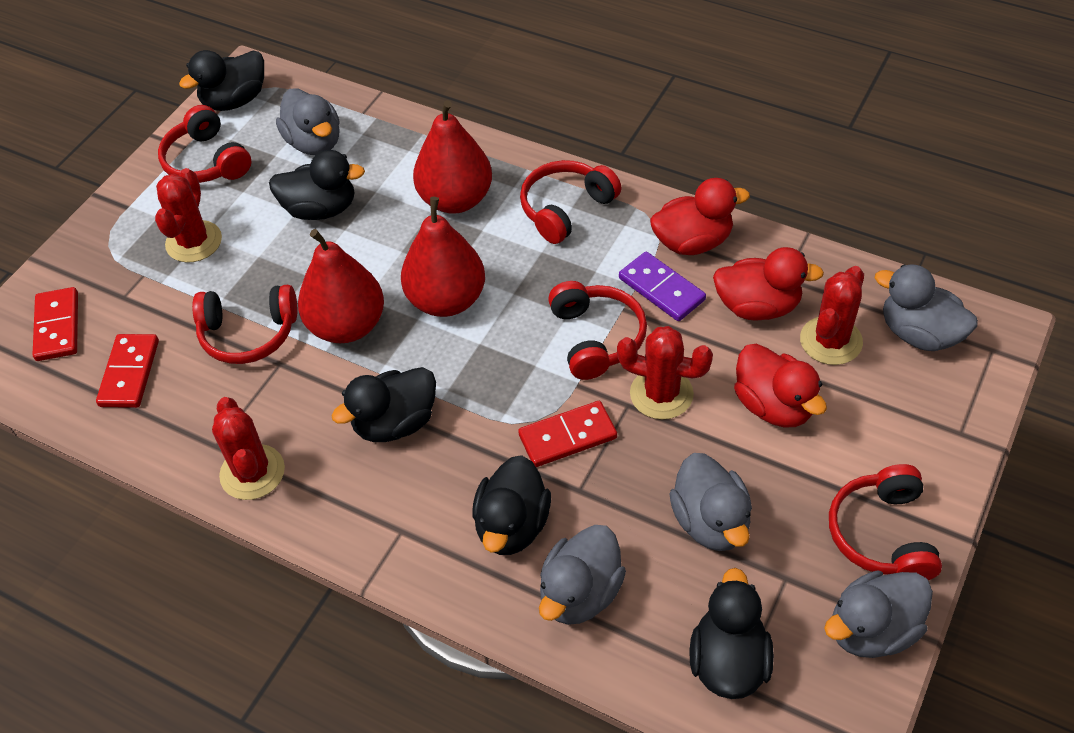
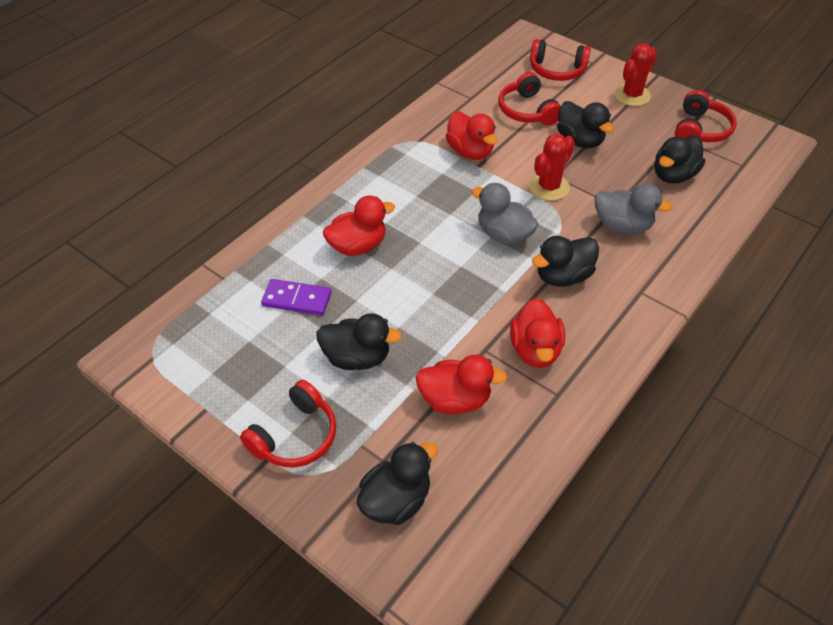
grey duck: [276,89,340,155] [539,525,626,625] [669,453,752,551] [824,570,933,658] [875,264,978,351] = 5 -> [472,183,539,245] [595,184,673,234] = 2
red cactus: [155,168,222,263] [212,397,285,500] [617,326,713,420] [800,266,864,365] = 4 -> [529,134,575,201] [614,43,657,106] = 2
red domino: [32,287,78,361] [96,334,159,408] [518,401,617,467] = 3 -> none = 0
red duck: [650,178,750,255] [713,247,824,320] [734,344,827,427] = 3 -> [323,196,395,256] [415,354,507,414] [446,112,498,160] [510,298,565,368] = 4
red headphones: [158,105,251,183] [192,285,298,364] [520,160,621,244] [548,281,647,380] [829,464,942,580] = 5 -> [240,380,336,467] [498,72,561,126] [530,39,591,81] [675,90,737,142] = 4
red pear: [298,229,384,343] [401,197,485,317] [413,100,492,214] = 3 -> none = 0

